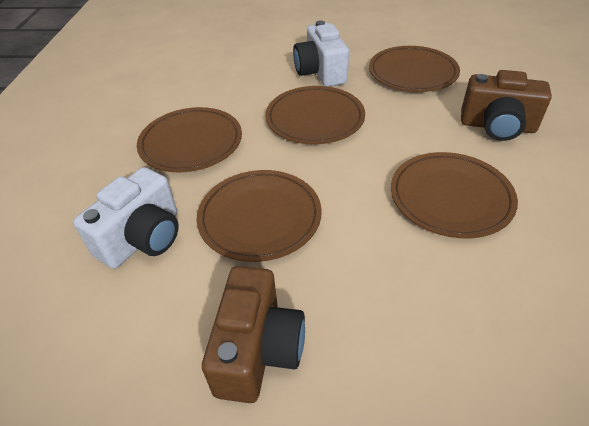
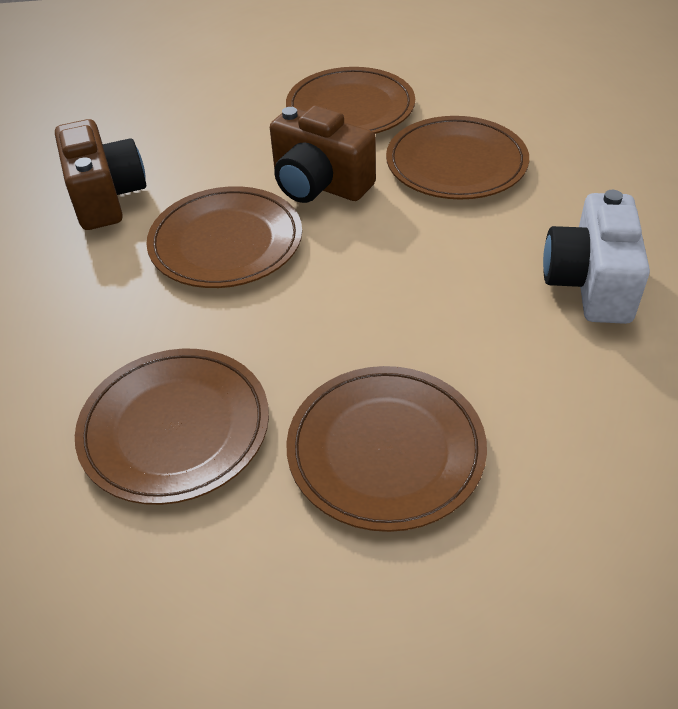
white camera: [73,167,179,269] [293,20,349,87] = 2 -> [543,190,650,324] = 1

